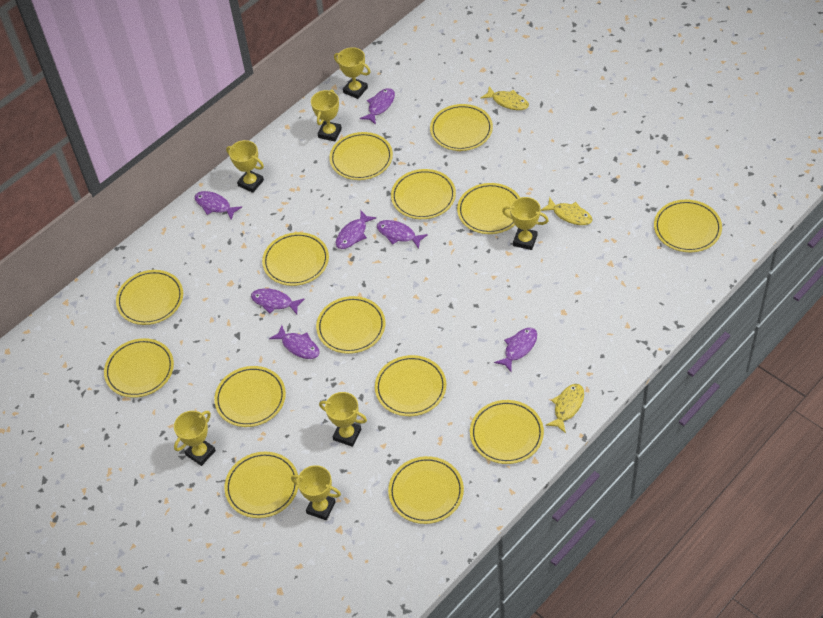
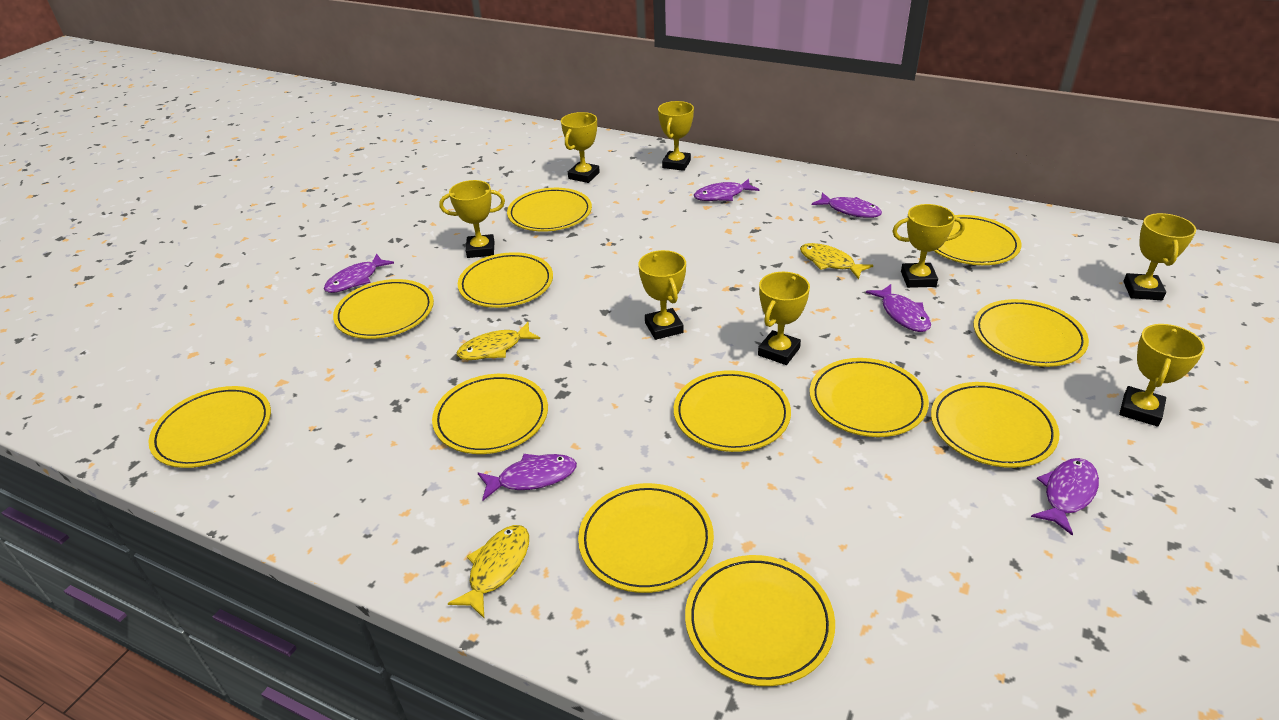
purple fish: [195,191,242,220] [251,288,304,314] [269,325,320,359] [336,211,376,249] [360,88,395,125] [377,220,428,249] [494,328,537,373] = 7 -> [324,254,394,293] [478,454,577,500] [694,179,759,201] [812,193,882,218] [866,284,931,332] [1031,458,1099,535] = 6
yellow plate: [104,338,174,398] [116,270,183,325] [214,366,286,427] [225,452,298,518] [262,232,329,286] [316,296,385,354] [329,132,393,180] [375,355,446,416] [388,456,464,524] [391,169,456,219] [430,104,493,151] [457,183,520,234] [470,400,544,464] [654,200,722,252] = 14 -> [148,386,271,468] [333,279,434,339] [432,374,548,454] [458,252,553,308] [507,188,592,231] [578,483,714,593] [674,370,791,452] [685,555,835,686] [810,358,929,437] [931,382,1060,468] [934,215,1021,265] [973,299,1089,367] = 12
yellow trophy: [174,411,216,466] [226,140,264,193] [291,465,341,520] [311,89,342,141] [319,392,367,447] [334,47,370,99] [502,197,549,250] = 7 -> [439,180,505,258] [561,112,600,183] [638,250,686,340] [658,101,694,171] [758,272,810,365] [892,204,965,288] [1119,324,1205,427] [1123,213,1196,300] = 8

